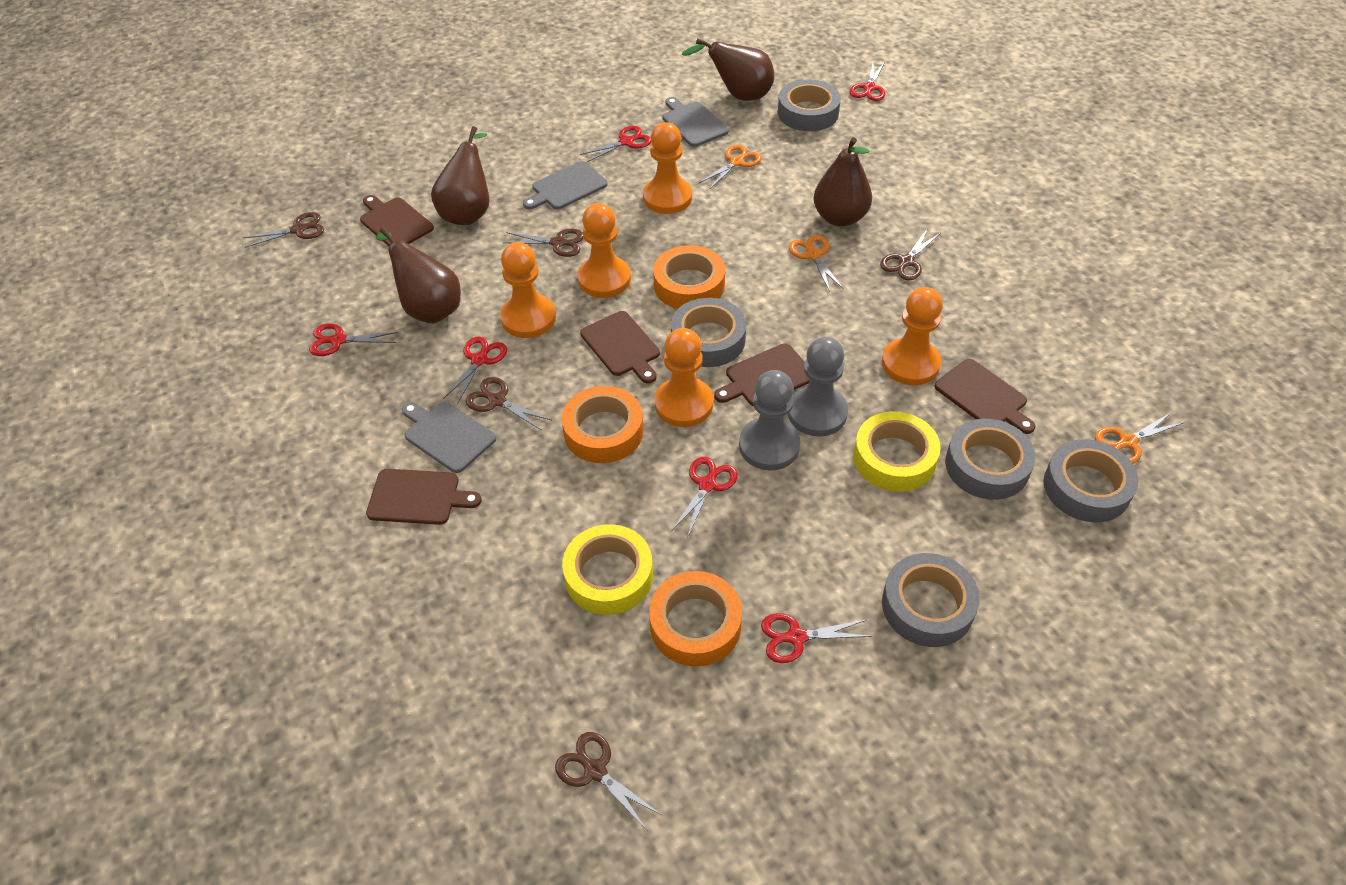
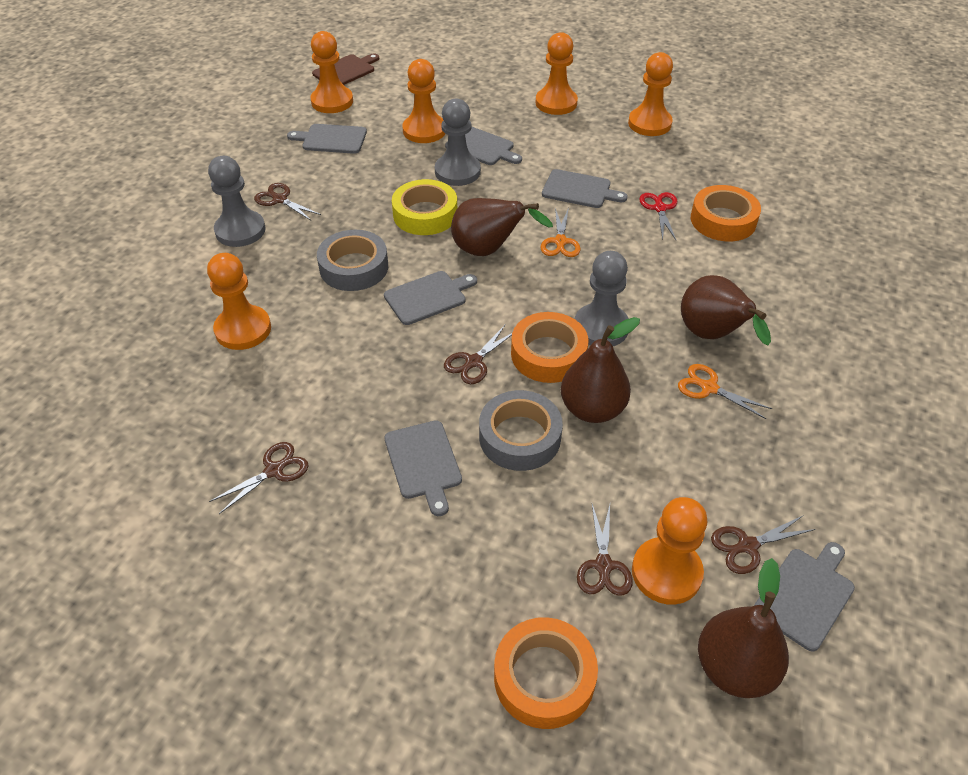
brown cutting board: [360,195,434,246] [366,469,481,525] [580,311,660,383] [714,343,810,406] [934,359,1035,434] = 5 -> [312,53,379,85] = 1
grey cutting board: [402,402,496,473] [523,161,608,209] [663,97,729,147] = 3 -> [287,124,367,154] [384,271,477,325] [384,420,462,516] [445,127,522,165] [542,169,628,208] [754,542,855,652] = 6
grey pawn: [739,370,801,470] [788,337,848,437] = 2 -> [208,156,265,247] [435,99,481,186] [575,251,629,346] = 3
grey tape: [671,298,746,367] [778,80,841,131] [882,553,980,647] [945,419,1036,500] [1043,439,1139,523] = 5 -> [317,230,388,291] [479,390,563,471] = 2
orange pawn: [500,242,556,338] [578,203,631,298] [643,122,692,214] [655,328,713,427] [882,287,943,385] = 5 -> [207,253,271,350] [310,31,353,113] [402,59,445,143] [535,32,578,115] [628,52,673,136] [632,497,707,605] = 6
orange scissors: [699,145,762,190] [789,235,843,291] [1095,412,1184,464] = 3 -> [541,208,581,257] [678,364,772,419] = 2
red scissors: [309,323,398,356] [443,337,507,404] [580,126,651,162] [671,457,738,537] [761,613,872,663] [850,62,885,101] = 6 -> [639,192,677,240] = 1
yellow tape: [562,524,653,615] [853,411,941,492] = 2 -> [392,179,457,235] = 1

